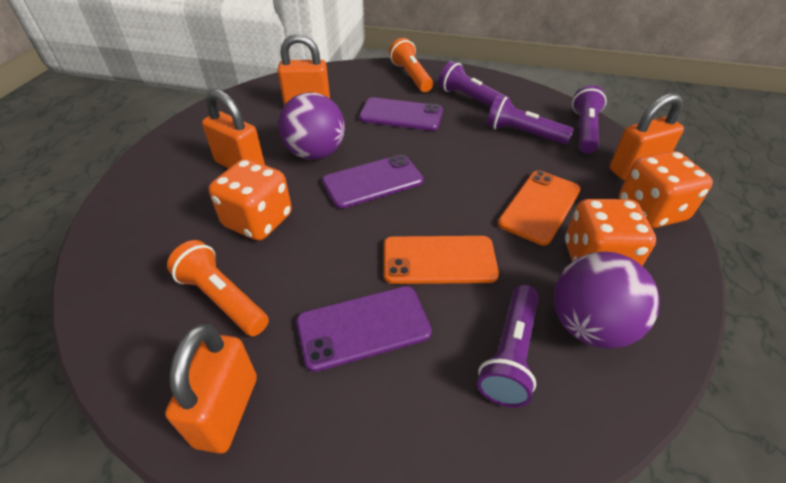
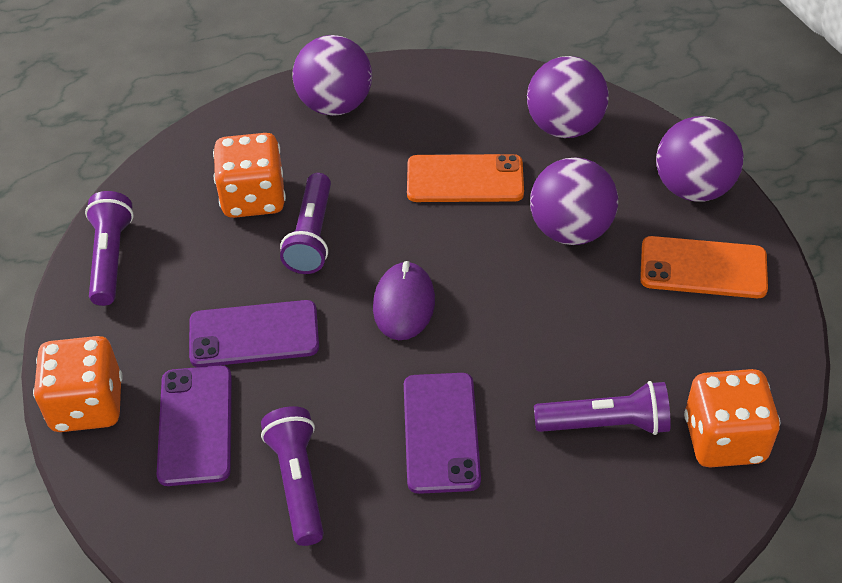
orange flashlight: [167,240,269,336] [389,38,433,92] = 2 -> none = 0
orange padlock: [165,324,257,453] [202,89,265,169] [277,34,330,105] [609,93,684,180] = 4 -> none = 0
purple ball: [278,92,345,160] [554,252,660,349] = 2 -> [292,35,372,116] [527,56,609,138] [530,157,618,245] [656,116,744,202] = 4
purple mouse: none = 0 -> [373,261,435,340] = 1

